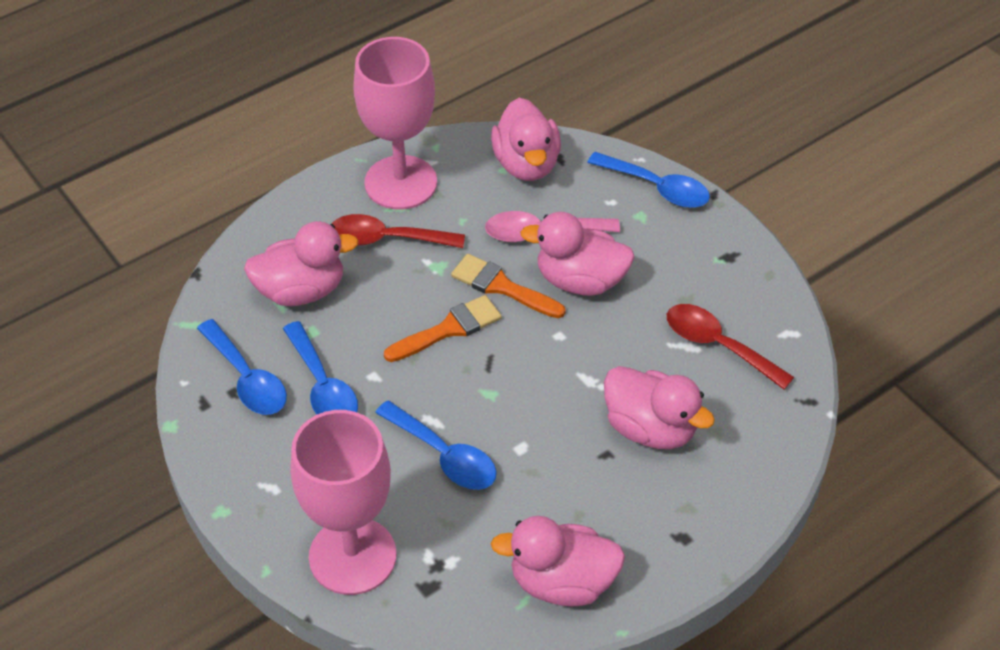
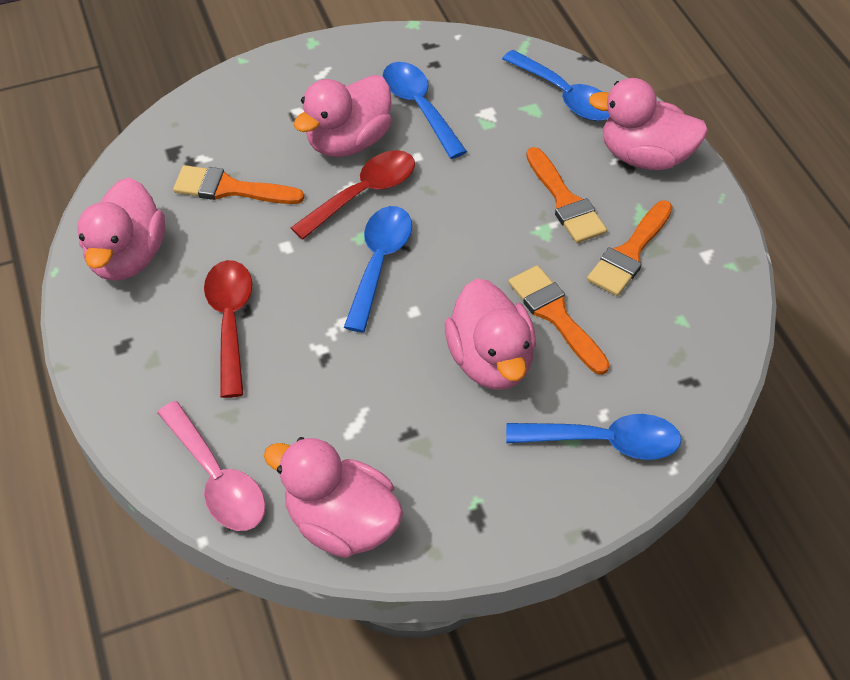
orange brush: [384,295,502,362] [451,254,566,318] = 2 -> [173,165,304,204] [508,265,610,375] [526,147,607,243] [587,200,673,296] = 4
pink goblet: [290,410,397,595] [353,37,437,210] = 2 -> none = 0

